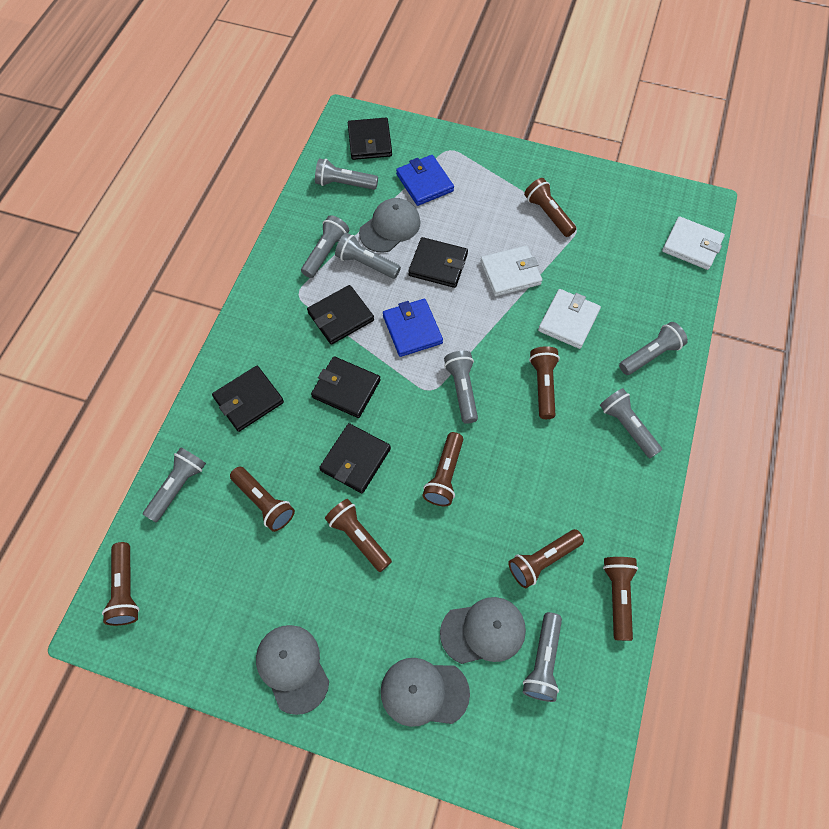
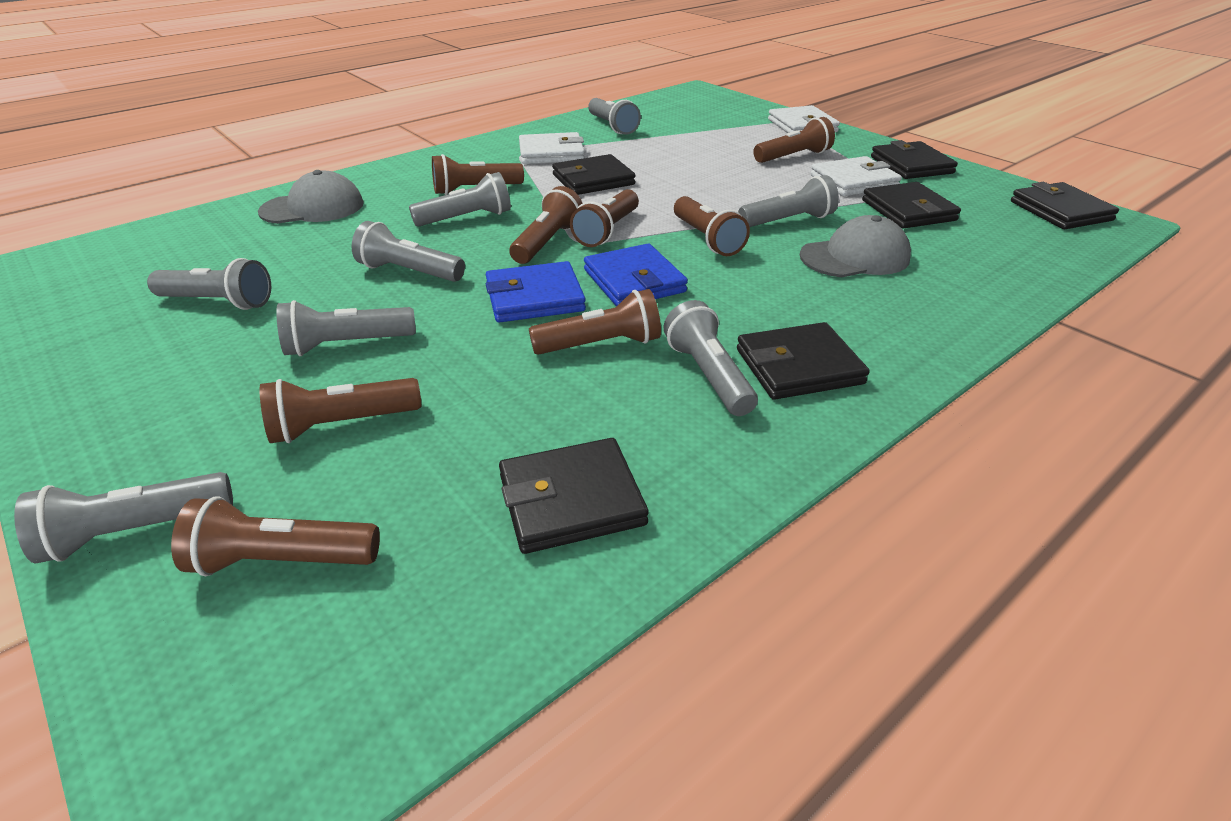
grey cap: [256,625,329,715] [359,198,421,253] [381,658,470,727] [440,597,526,664] = 4 -> [258,170,364,224] [800,215,911,277] = 2

